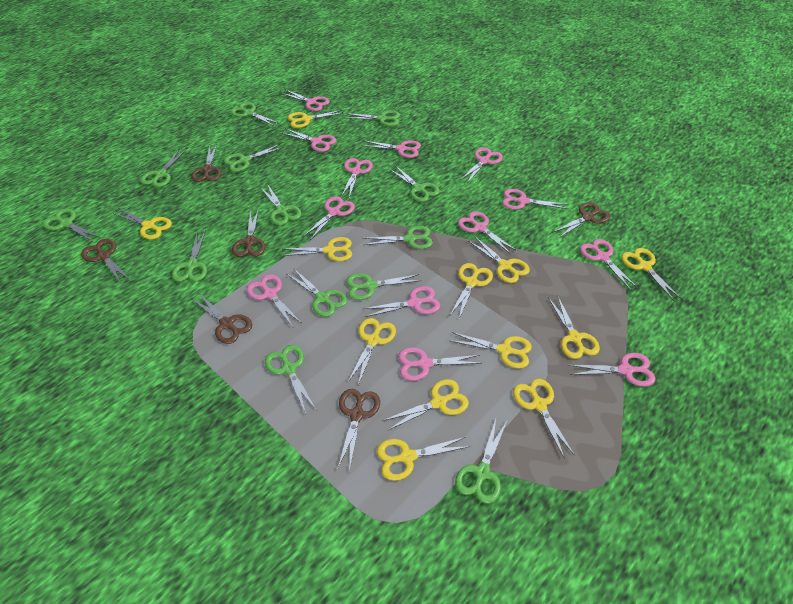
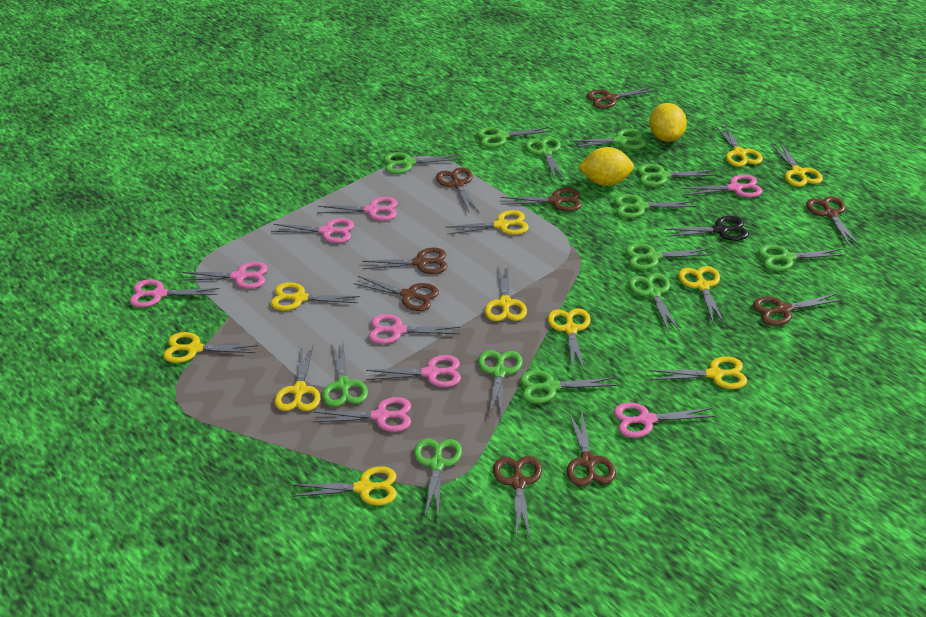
black scissors: none = 0 -> [663,216,749,241] = 1
brown scissors: [81,239,130,283] [191,144,221,182] [192,293,252,344] [232,209,266,257] [337,389,380,472] [554,202,610,238] = 6 -> [353,276,439,311] [362,248,448,274] [436,167,479,214] [493,456,542,538] [501,188,582,211] [567,409,616,486] [587,86,657,109] [753,294,842,326] [806,196,860,247] = 9
pink scissors: [247,274,301,327] [281,89,330,111] [282,128,336,152] [304,196,355,240] [341,158,373,198] [361,140,421,158] [363,286,440,317] [398,347,481,381] [458,211,517,254] [460,147,503,183] [502,189,568,210] [568,353,655,387] [580,239,638,290] = 13 -> [130,279,220,307] [180,262,268,289] [271,218,354,243] [313,397,411,432] [318,197,398,221] [366,355,461,387] [369,314,461,344] [614,403,715,438] [681,174,763,197] = 9
yellow lemon: none = 0 -> [578,147,634,186] [649,103,687,142] = 2
yellow scissors: [112,208,172,240] [281,237,352,261] [288,110,344,128] [348,318,396,385] [377,437,470,481] [382,379,469,431] [449,332,532,369] [450,263,493,318] [468,236,530,283] [513,379,575,459] [548,295,600,359] [621,248,682,301] = 12 -> [163,332,258,363] [271,282,360,311] [275,345,320,411] [292,466,397,506] [445,210,529,235] [485,264,527,321] [548,308,591,371] [649,356,747,389] [678,266,725,325] [716,125,763,167] [771,142,823,187] = 11

